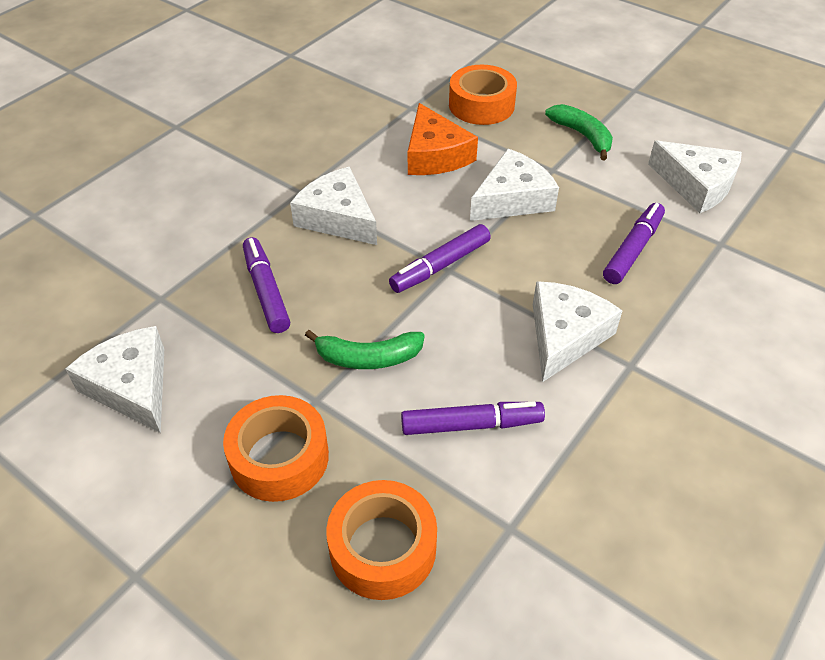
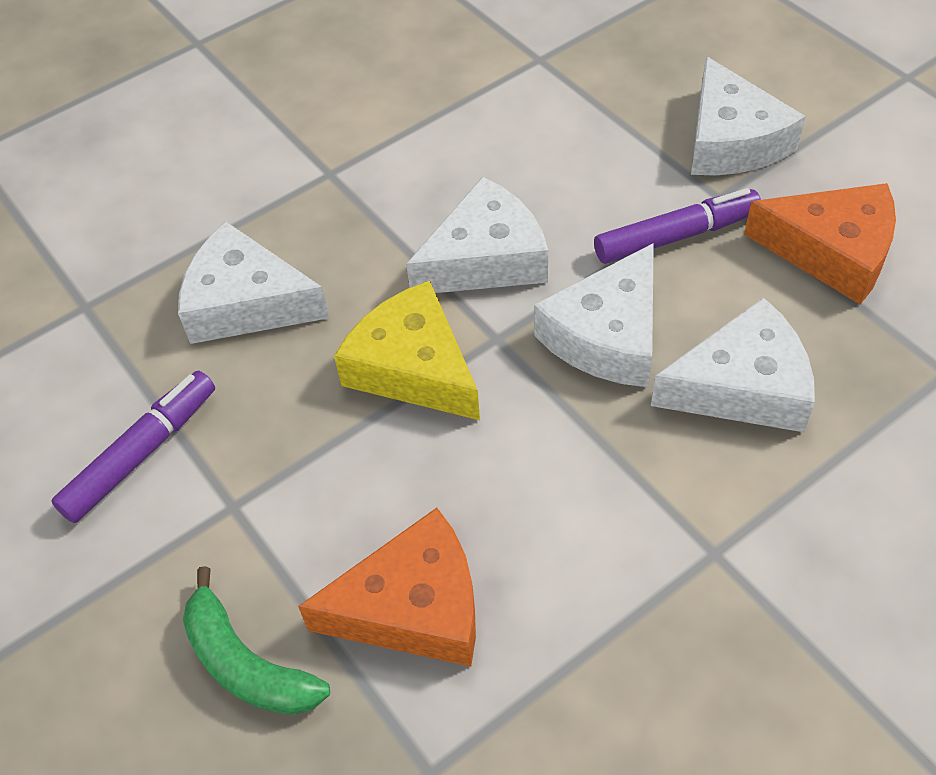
green banana: [305,330,425,369] [545,104,613,160] = 2 -> [183,566,330,715] = 1
orange cheese: [408,103,478,175] = 1 -> [298,508,476,667] [744,183,896,304] = 2
orange tape: [223,395,329,502] [326,480,437,600] [449,65,517,125] = 3 -> none = 0
purple marker: [243,237,290,333] [389,224,491,293] [401,401,545,435] [603,203,665,284] = 4 -> [52,371,215,523] [594,188,761,264] = 2
yellow cheese: none = 0 -> [334,281,480,420] = 1

